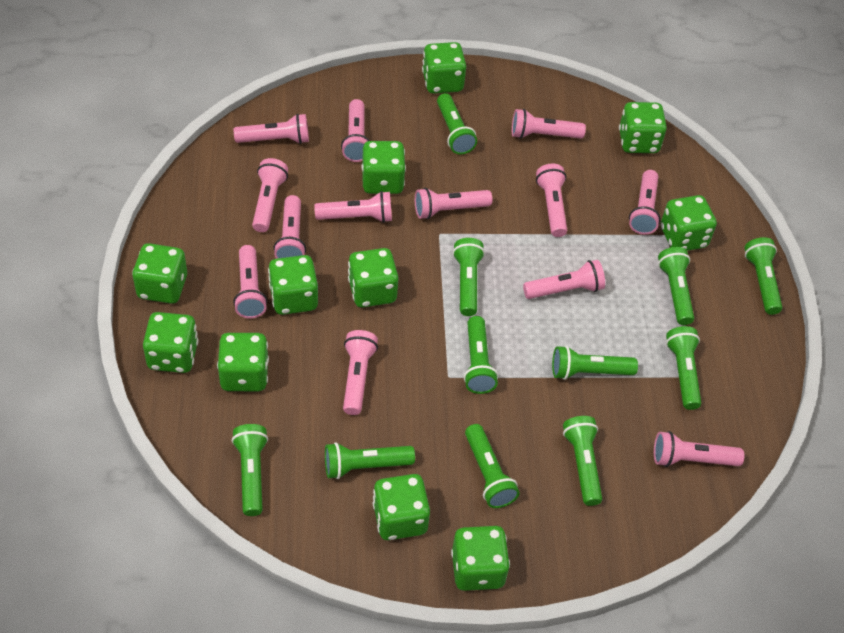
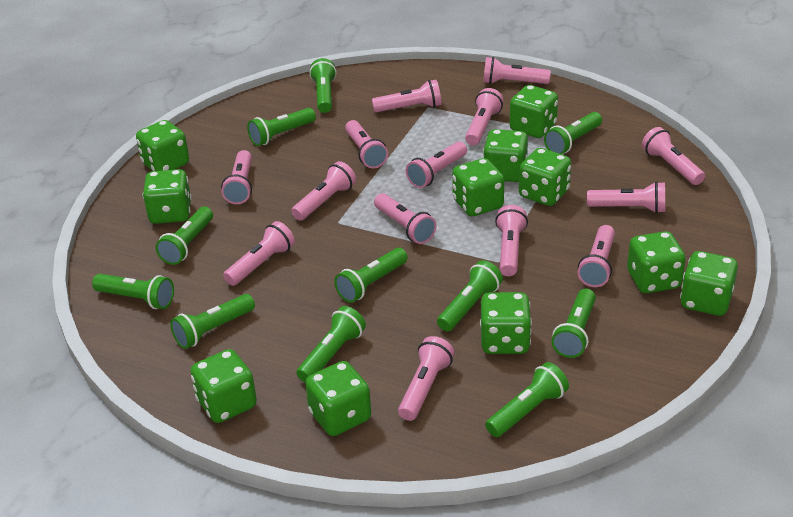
pink flashlight: [233,245,267,318] [234,114,309,144] [252,158,288,232] [274,195,306,259] [314,191,392,223] [341,99,370,162] [343,330,378,415] [415,188,492,219] [512,109,586,139] [523,260,605,299] [536,163,567,237] [629,170,660,235] [654,431,744,467] = 13 -> [221,150,252,204] [223,221,295,286] [291,161,356,221] [345,120,388,168] [372,80,441,112] [374,193,437,244] [398,336,454,421] [406,142,467,188] [465,88,504,146] [483,57,551,84] [495,205,528,276] [578,225,615,287] [587,181,665,213] [642,127,705,185] = 14

